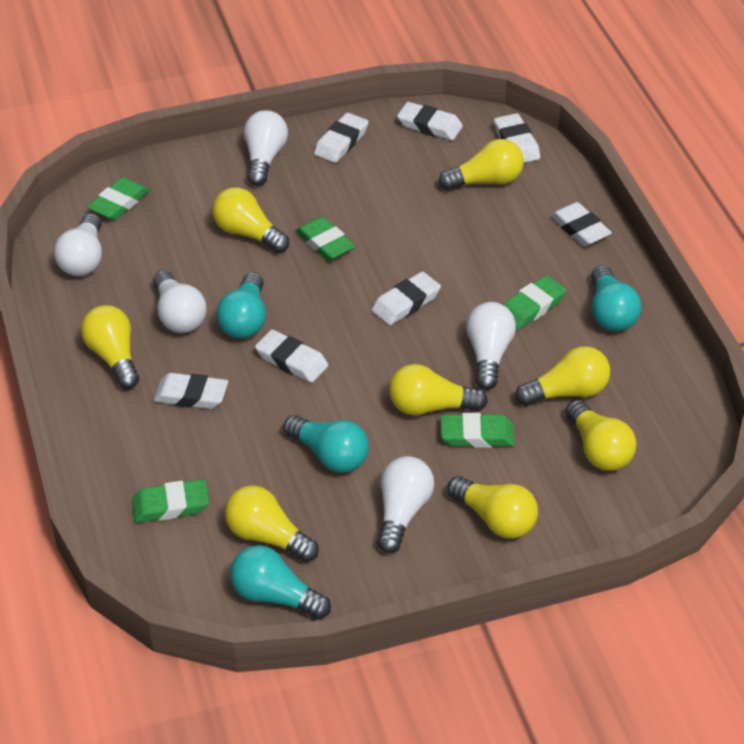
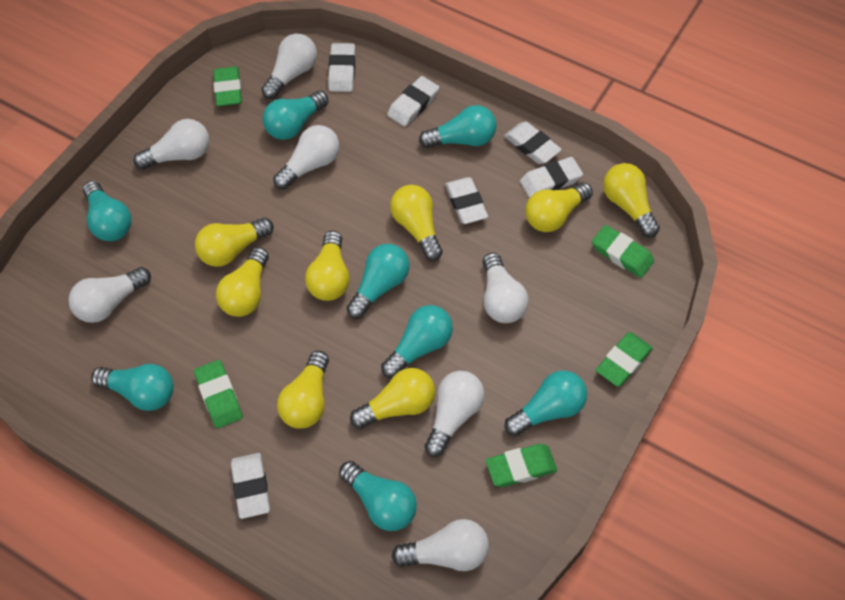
turquoise light bulb: [216,272,266,339] [230,545,331,619] [283,415,369,473] [591,265,641,331] = 4 -> [83,181,131,241] [91,364,174,411] [263,91,328,140] [339,461,417,531] [346,244,409,319] [381,305,453,378] [419,105,496,148] [504,370,587,436] = 8
white eraser: [153,373,228,409] [255,330,328,383] [314,113,368,163] [372,271,441,325] [397,102,463,140] [494,113,541,163] [550,202,612,246] = 7 -> [231,453,270,519] [328,43,355,92] [387,76,439,127] [445,177,488,224] [504,122,562,164] [520,157,583,198] = 6
white light bulb: [54,213,102,276] [153,270,207,333] [244,110,288,186] [377,456,434,553] [466,302,516,390] = 5 -> [68,267,151,323] [134,119,209,170] [261,34,317,99] [273,125,339,190] [392,519,489,571] [425,371,485,457] [483,253,529,323] = 7

